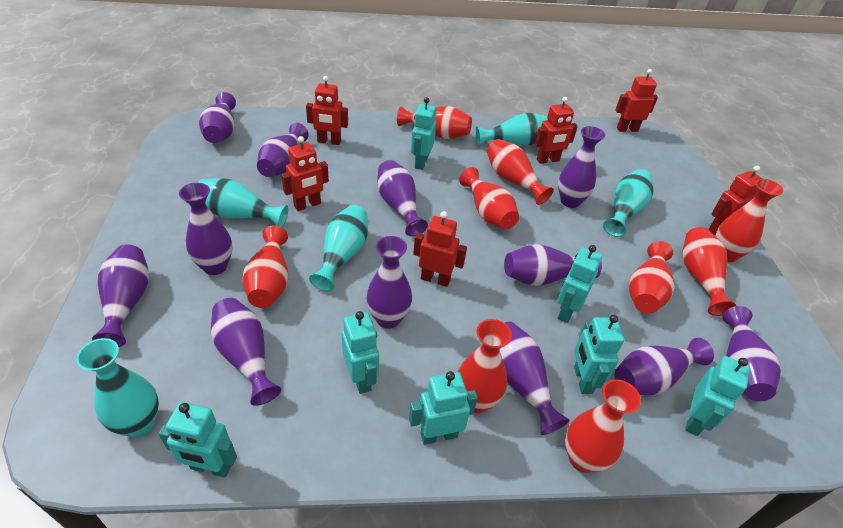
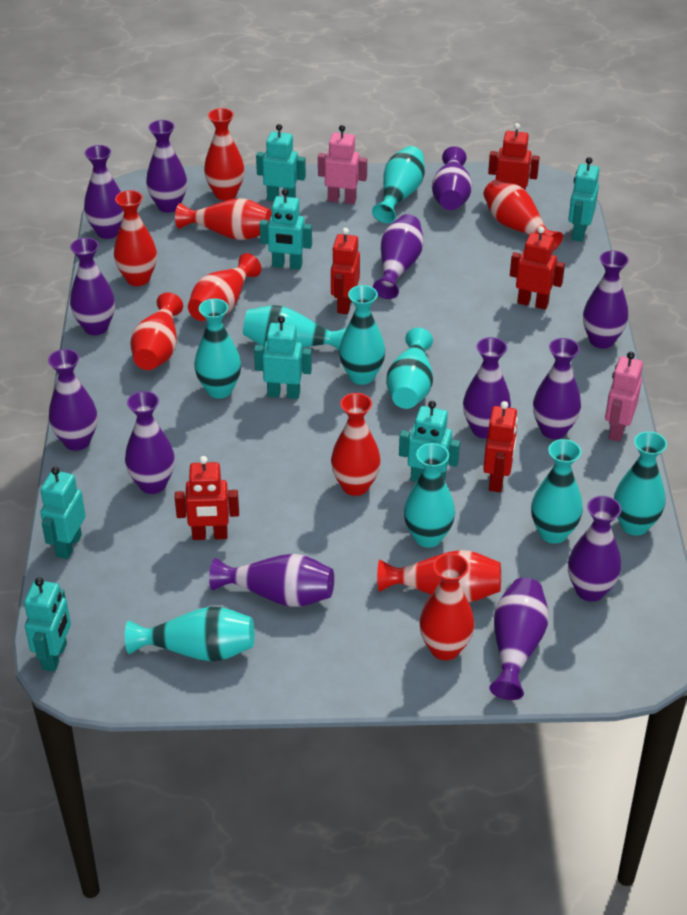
pink robot: none = 0 -> [318,125,367,204] [605,352,643,442] = 2
purple vase: [92,244,149,347] [179,183,233,275] [199,92,236,143] [211,298,281,406] [257,123,309,177] [366,236,412,329] [377,160,428,236] [499,322,570,435] [504,244,602,286] [558,126,605,208] [614,338,714,396] [723,306,781,401] = 12 -> [48,349,98,451] [70,238,115,335] [84,145,124,239] [125,391,175,494] [146,120,187,213] [209,554,334,607] [373,214,424,299] [432,146,472,210] [463,337,511,439] [489,578,549,700] [533,338,581,439] [568,496,622,602] [583,250,629,349] = 13
red robot: [281,136,329,211] [306,76,348,145] [413,211,467,287] [535,97,578,164] [615,69,658,132] [708,166,762,235] = 6 -> [175,456,239,540] [331,228,360,314] [483,401,518,492] [488,123,540,190] [510,226,565,310] = 5
turquoise vase: [76,338,159,438] [198,178,288,227] [309,205,368,291] [476,113,548,146] [603,169,654,237] = 5 -> [125,607,255,661] [194,299,241,399] [243,305,346,350] [339,285,385,385] [372,146,425,223] [386,328,433,409] [404,443,455,548] [531,439,583,544] [614,431,667,536] = 9

